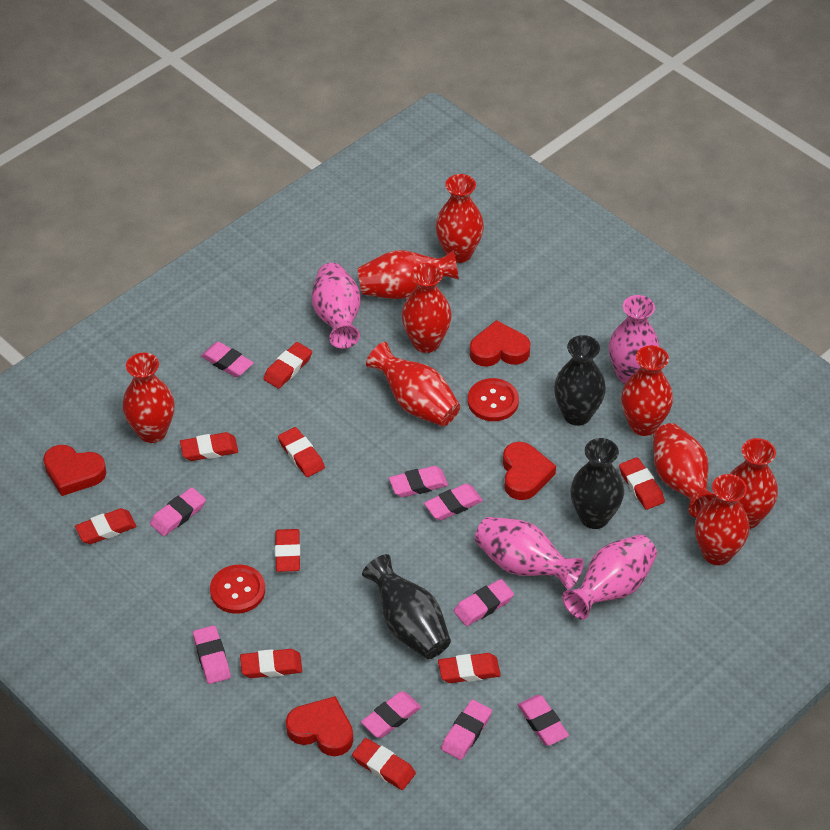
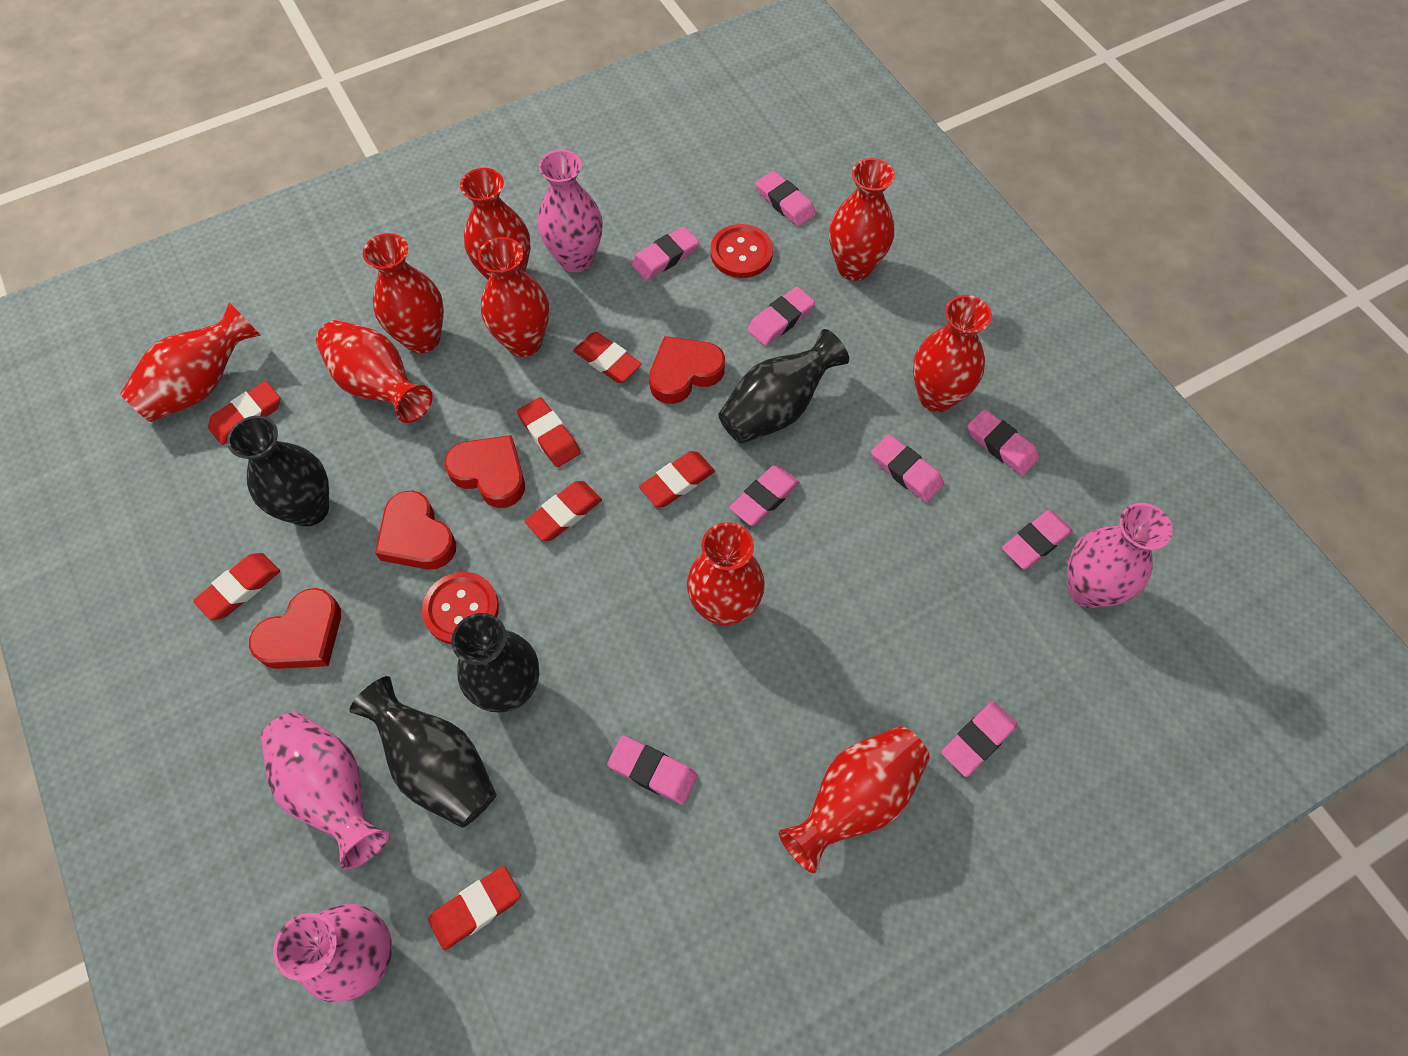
black vase: [362,554,451,659] [554,335,606,426] [570,438,624,529] = 3 -> [227,416,329,527] [349,676,497,828] [452,613,539,713] [718,329,849,444] = 4
red eraser: [75,508,136,544] [180,432,238,461] [240,649,302,678] [263,342,312,389] [275,529,300,572] [278,427,325,477] [352,738,416,790] [438,653,501,683] [619,457,665,510] = 9 -> [193,553,280,620] [208,381,280,445] [428,866,521,950] [517,397,580,467] [524,481,602,541] [573,332,642,383] [639,451,715,507] = 7

